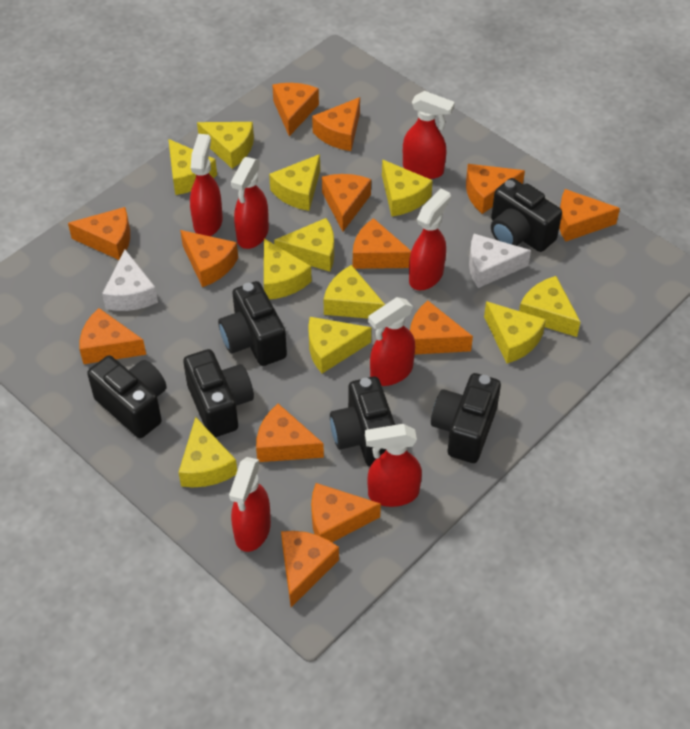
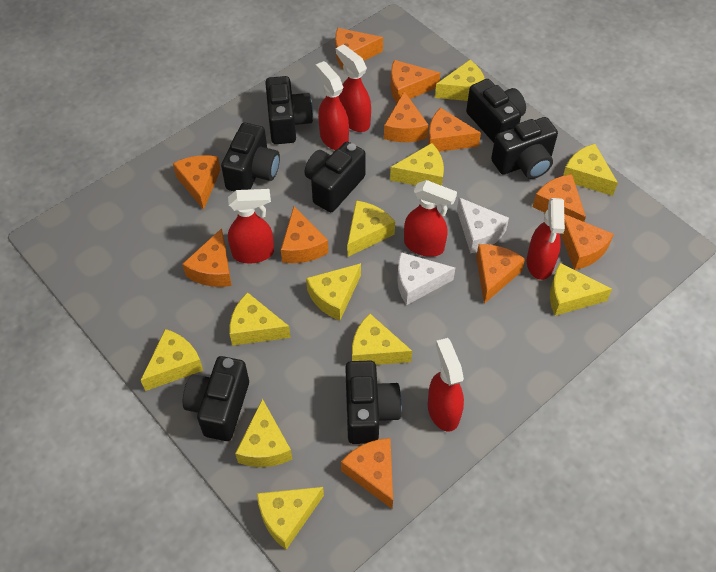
black camera: [87,355,167,438] [183,349,254,438] [218,281,287,366] [330,377,395,467] [431,373,501,463] [491,178,562,252] = 6 -> [183,356,249,441] [221,123,280,192] [265,76,313,144] [305,142,366,212] [345,360,402,444] [466,79,526,143] [491,117,558,179] = 7
orange cheese: [68,207,130,260] [79,308,146,364] [180,230,238,287] [256,404,324,462] [272,83,319,136] [281,531,339,607] [311,483,381,542] [312,97,360,151] [322,174,371,231] [353,218,411,269] [410,301,473,354] [466,164,525,214] [559,189,620,242] = 13 -> [173,155,221,210] [182,228,232,287] [281,206,329,263] [335,28,383,69] [341,438,393,509] [384,91,428,142] [391,60,440,103] [428,108,481,152] [476,244,525,304] [533,174,586,222] [560,214,614,270] = 11
red spray bottle: [190,134,223,236] [229,457,271,552] [231,157,269,249] [365,424,422,507] [368,297,415,386] [403,91,455,179] [409,189,451,290] = 7 -> [228,189,274,264] [316,61,349,150] [336,44,371,132] [404,180,457,257] [428,338,464,432] [527,198,565,280] = 6

